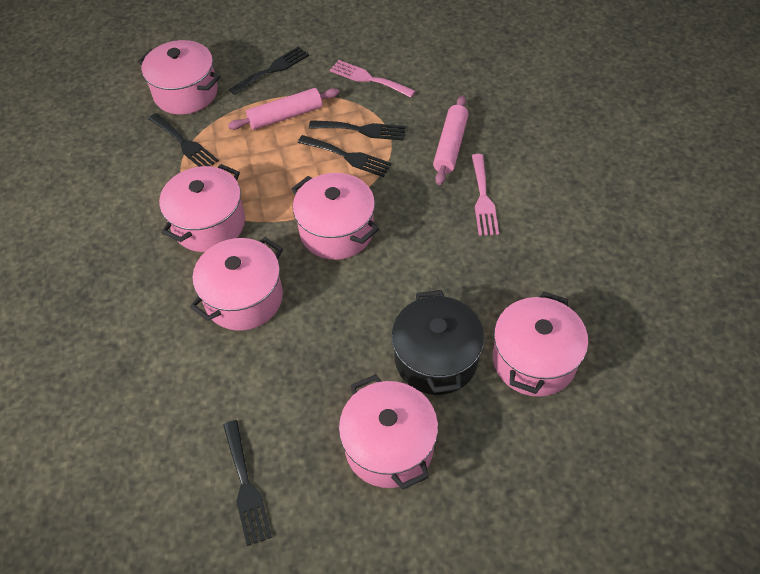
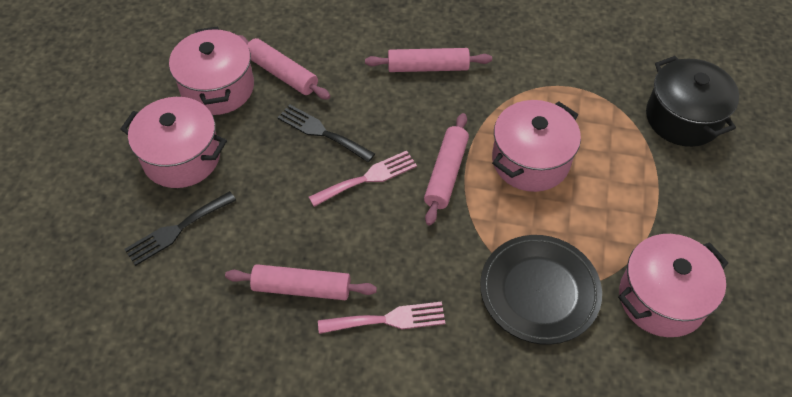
black fork: [148,113,219,167] [223,420,272,546] [229,46,309,95] [298,135,392,177] [309,120,406,141] = 5 -> [124,191,236,266] [277,105,375,162] = 2
black plate: none = 0 -> [480,235,602,345] = 1
pink pot: [138,40,220,115] [159,164,245,252] [190,237,283,331] [291,173,379,260] [339,374,438,490] [493,291,588,397] = 6 -> [120,97,227,188] [169,26,254,115] [492,100,581,192] [618,234,728,337] = 4
pink rolling pin: [228,88,339,130] [433,96,469,185] = 2 -> [225,264,377,300] [238,35,330,100] [365,48,492,72] [424,113,469,226] = 4

